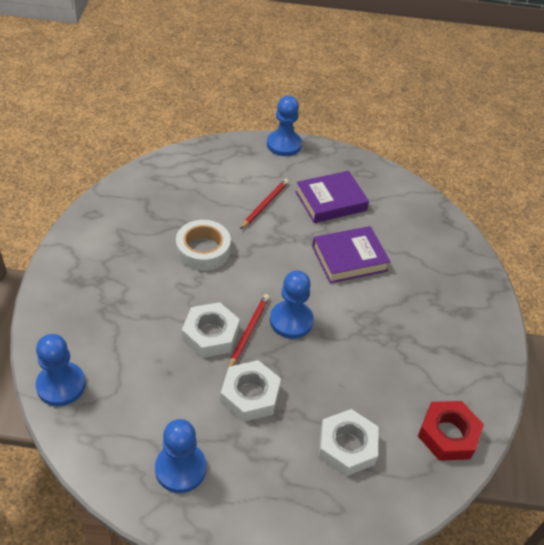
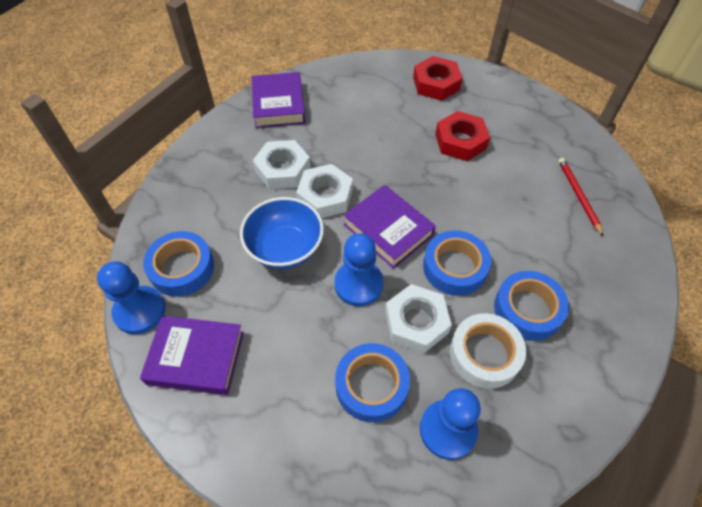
blue bowl: none = 0 -> [240,197,324,269] = 1
blue pawn: [36,334,86,406] [155,419,206,493] [267,96,302,156] [270,270,314,339] = 4 -> [97,261,165,334] [335,233,384,306] [420,388,481,460] = 3
blue tape: none = 0 -> [143,231,214,297] [335,343,410,422] [423,230,491,296] [494,271,569,341] = 4
purple book: [295,171,369,223] [312,226,391,283] = 2 -> [140,315,244,395] [252,72,305,128] [344,185,436,269] = 3
red nut: [418,401,484,461] = 1 -> [413,56,463,101] [435,111,490,161] = 2
red pencil: [229,294,270,367] [240,179,289,229] = 2 -> [558,158,604,237] = 1

